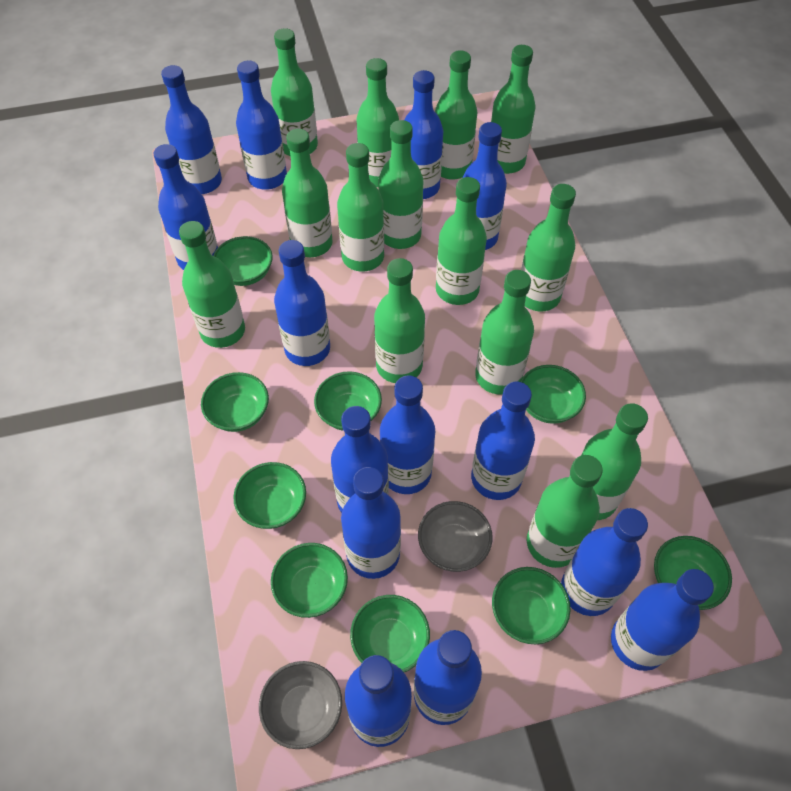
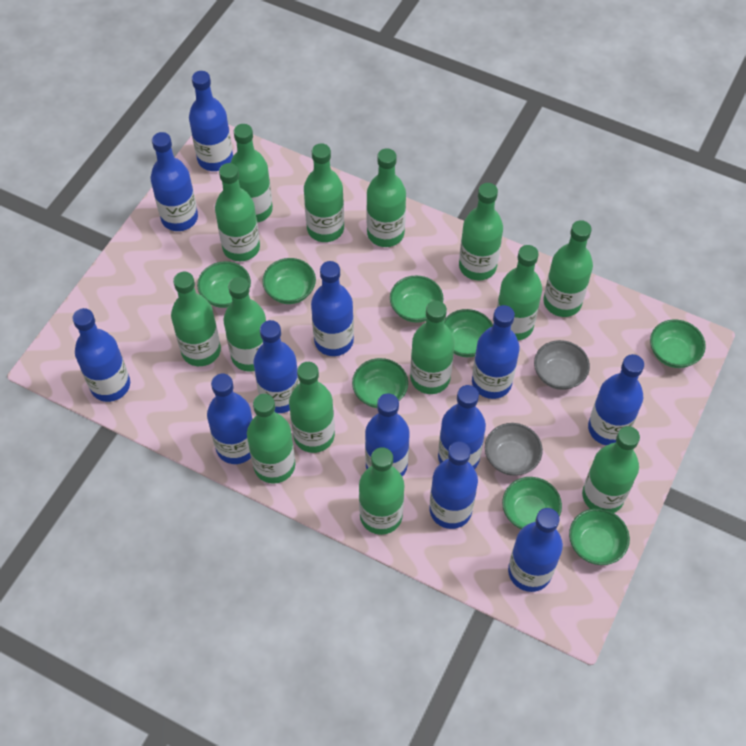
blue bottle: [153,144,218,270] [161,65,222,194] [236,60,287,190] [274,240,330,366] [331,406,389,513] [341,467,401,579] [345,655,412,747] [380,375,435,494] [404,70,443,199] [413,630,482,725] [462,122,507,250] [471,382,535,500] [561,508,648,616] [611,569,714,671] = 14 -> [73,308,130,402] [150,132,198,231] [189,71,233,171] [207,374,253,464] [253,320,299,413] [311,261,354,356] [365,393,410,477] [430,441,478,529] [438,385,486,469] [472,305,520,399] [508,508,563,592] [588,354,644,445] = 12
green bowl: [201,372,269,432] [213,236,273,286] [233,462,306,529] [271,543,348,618] [314,371,382,431] [350,595,430,672] [492,567,571,644] [520,365,586,424] [654,536,732,610] = 9 -> [197,261,251,308] [263,258,316,304] [352,358,408,408] [390,275,444,323] [444,309,493,357] [502,477,562,529] [569,508,630,565] [650,319,706,368] = 8

